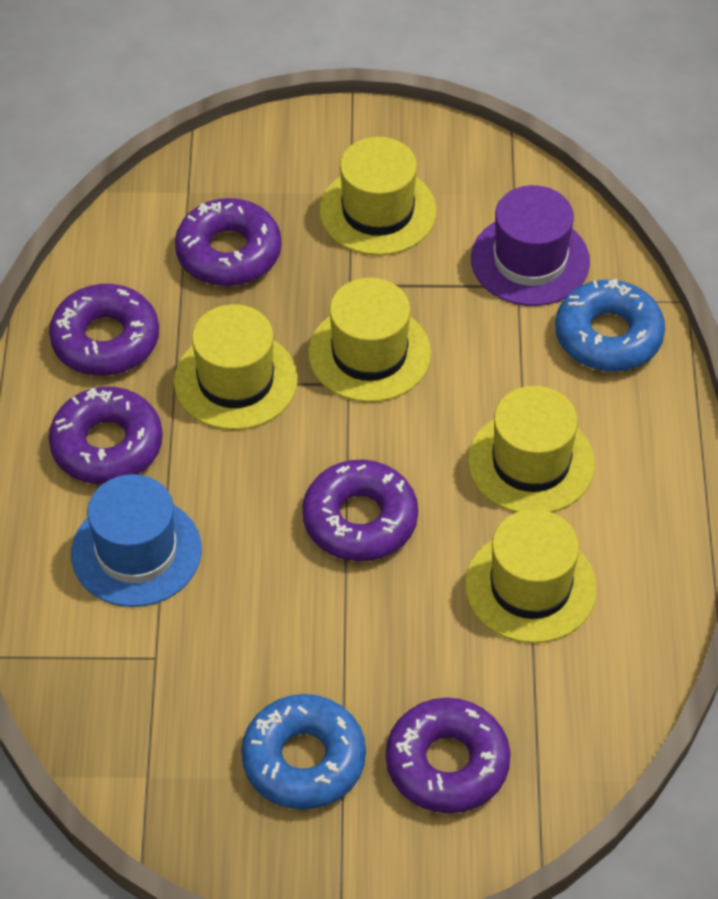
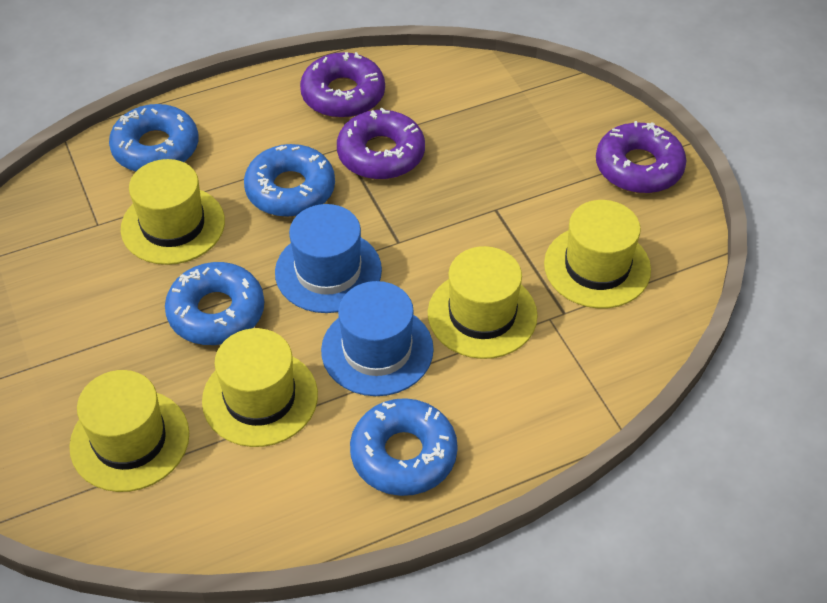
blue donut: [241,694,366,810] [555,279,665,372] = 2 -> [109,104,199,171] [165,262,264,345] [244,144,335,217] [350,398,458,496] = 4
blue hat: [71,474,202,607] = 1 -> [275,204,382,313] [321,281,434,396] = 2
purple donut: [49,284,159,376] [49,387,163,484] [175,198,281,286] [302,460,418,561] [386,698,510,813] = 5 -> [300,52,385,118] [337,108,425,180] [596,121,686,193] = 3
purple hat: [471,185,590,306] = 1 -> none = 0

